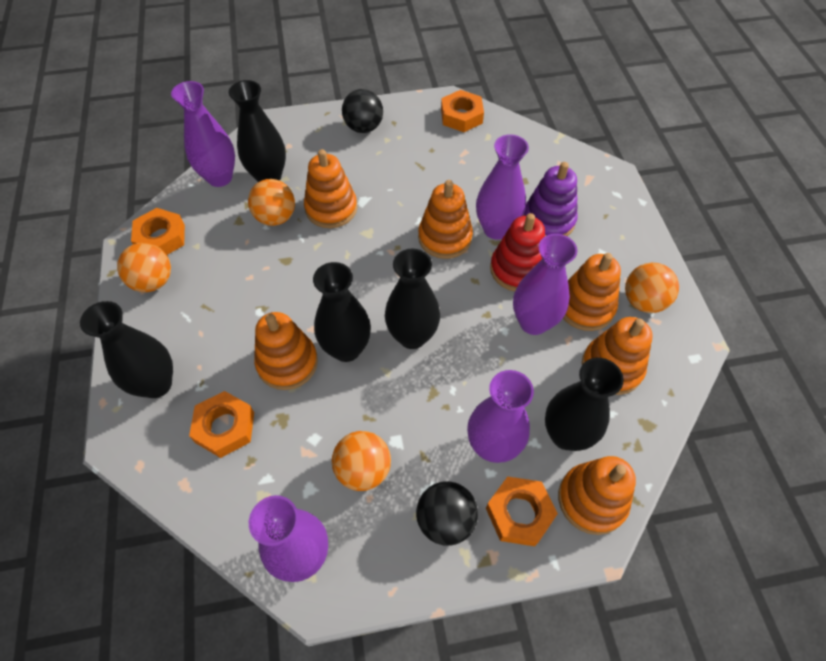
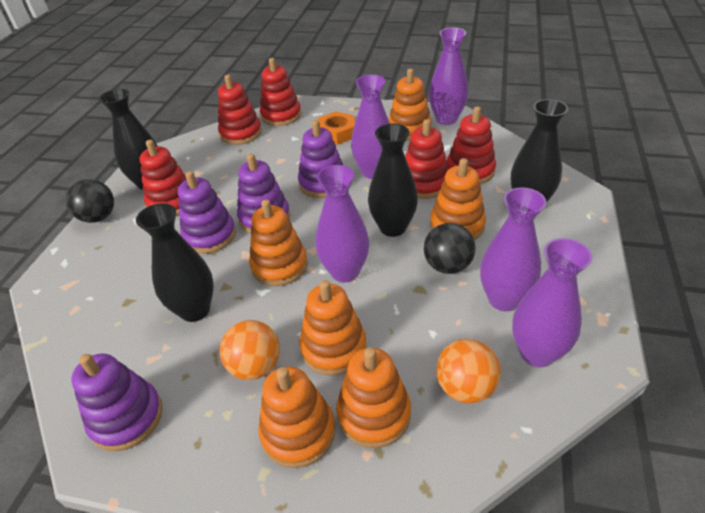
black vase: [80,301,173,398] [229,80,286,182] [313,262,371,362] [385,249,440,349] [545,358,624,451] = 5 -> [99,89,157,190] [136,203,214,322] [368,124,418,237] [511,99,568,202] = 4
orange ball: [117,243,171,292] [248,179,295,226] [332,431,391,491] [625,263,679,313] = 4 -> [220,320,280,380] [436,339,501,403] = 2
orange nut: [131,208,185,255] [189,391,254,458] [441,90,484,132] [486,476,558,546] = 4 -> [318,111,355,145] = 1
purple stacking toy: [523,162,578,236] = 1 -> [71,354,163,451] [178,171,236,254] [237,153,290,233] [298,120,343,198] = 4
red stacking toy: [490,213,545,291] = 1 -> [140,140,187,216] [218,75,262,145] [260,58,301,126] [405,119,448,199] [447,106,496,184] = 5

